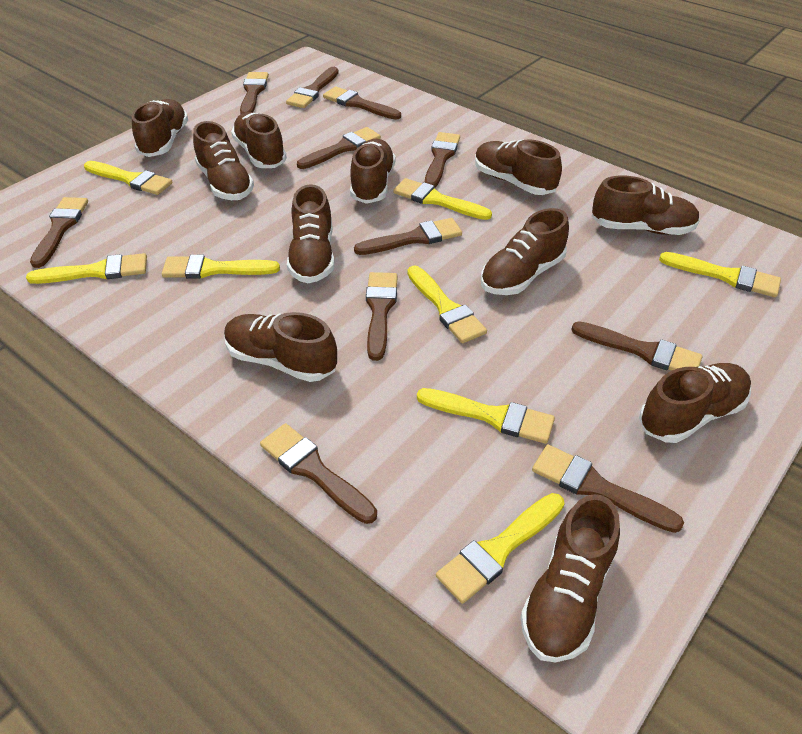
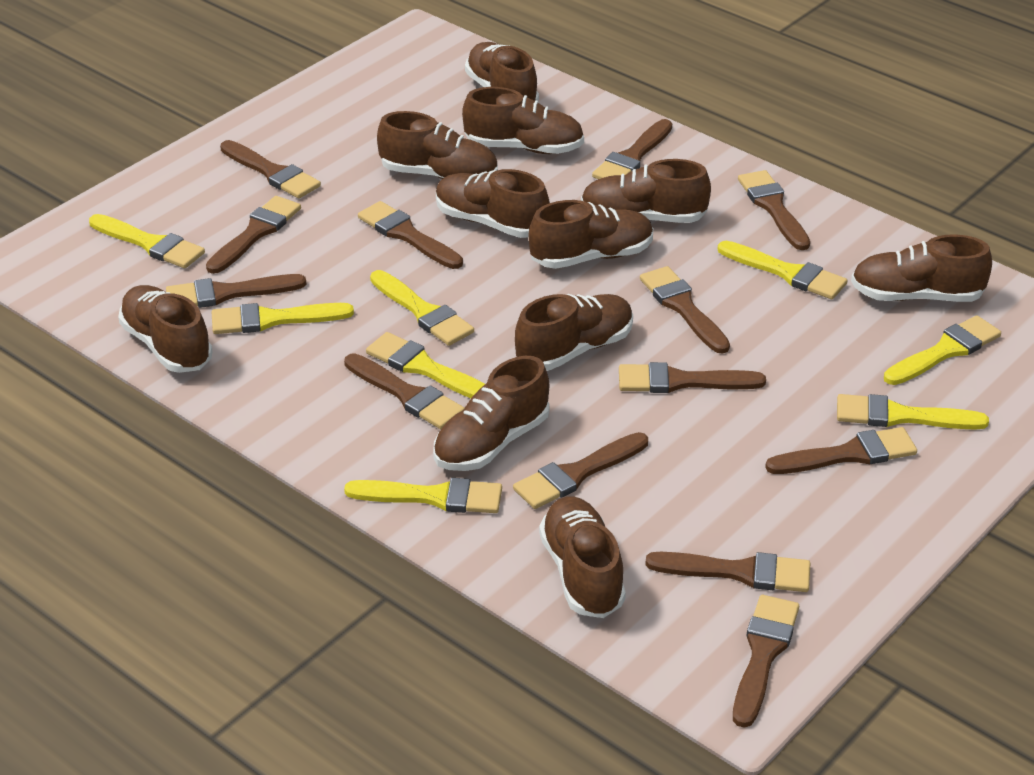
brown brush: [30,197,88,268] [240,72,269,114] [260,423,377,524] [286,67,339,108] [297,127,381,169] [323,87,401,120] [354,218,462,255] [366,272,398,361] [425,132,460,187] [532,444,684,533] [571,321,702,371] = 11 -> [166,274,306,308] [206,196,301,274] [220,140,321,198] [344,353,464,429] [358,201,463,269] [513,432,648,509] [592,119,672,179] [619,362,766,393] [640,266,730,354] [645,552,810,592] [733,595,799,728] [738,170,810,250] [765,427,917,474] = 13

